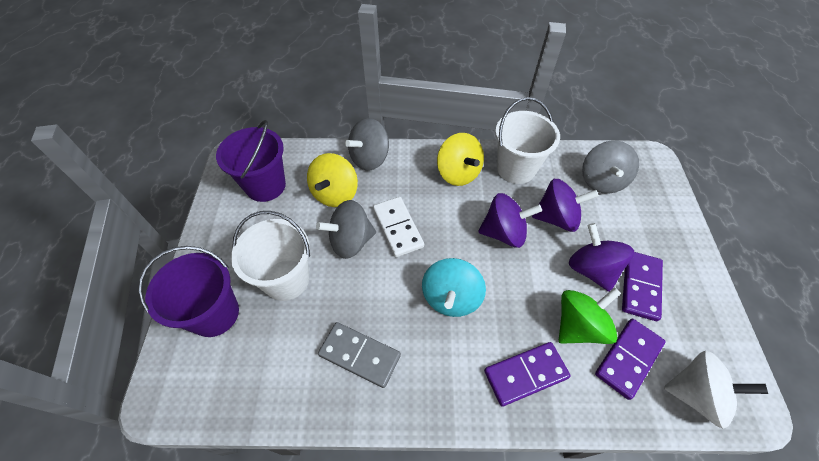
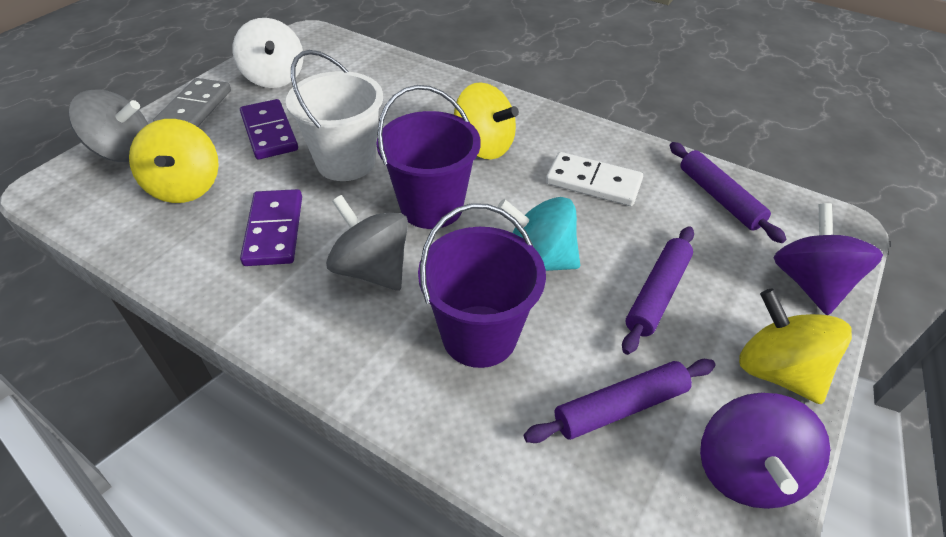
green spinning top: [559,287,621,344] = 1 -> none = 0
grey spinning top: [316,200,376,259] [345,118,389,171] [582,140,639,194] = 3 -> [69,89,148,162] [326,195,408,291] = 2
purple domino: [484,342,571,407] [595,319,666,400] [622,252,663,321] = 3 -> [240,99,298,159] [240,189,302,266] = 2
purple rolling pin: none = 0 -> [524,359,716,443] [622,226,694,355] [670,142,786,243] = 3
purple spinning top: [478,193,542,248] [532,179,599,232] [569,223,634,292] = 3 -> [700,393,830,509] [774,203,883,315] = 2
white bucket: [231,211,310,301] [495,97,560,184] = 2 -> [286,50,383,181] = 1
yellow spinning top: [307,153,358,207] [437,133,484,186] = 2 -> [129,119,219,203] [454,82,519,159] [739,289,852,404] = 3

